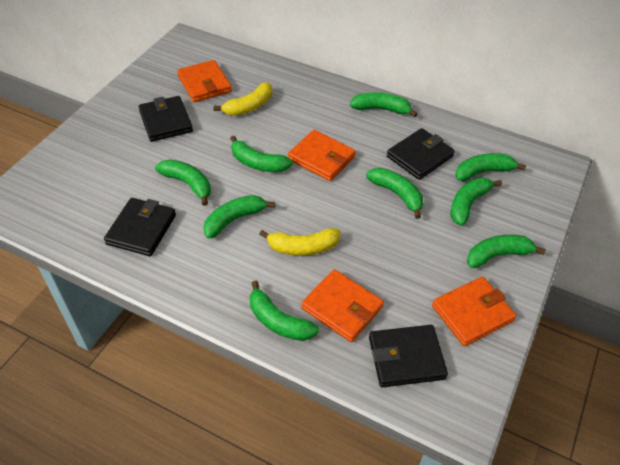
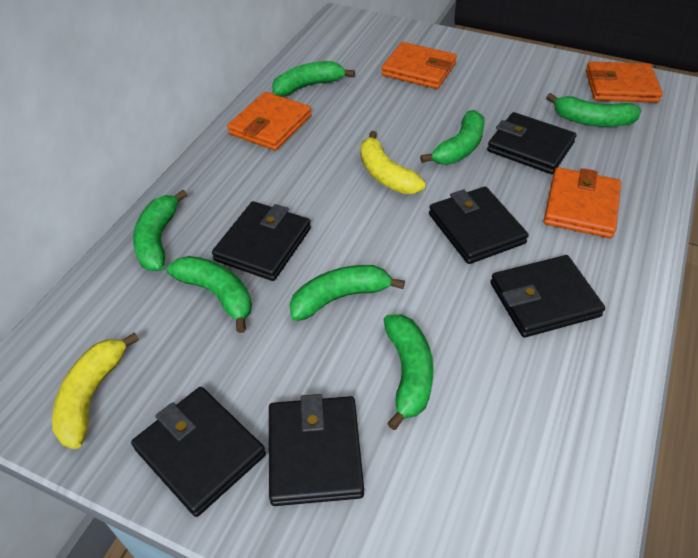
black wallet: [104,198,176,256] [138,96,193,142] [369,325,448,387] [387,128,455,180] = 4 -> [131,387,266,517] [212,201,311,281] [269,394,364,506] [429,187,529,264] [487,112,577,174] [490,255,605,337] = 6
green banana: [155,159,211,206] [203,195,275,238] [230,136,293,172] [250,281,319,341] [350,92,417,117] [366,168,423,219] [450,178,502,226] [455,153,526,181] [467,235,546,268] = 9 -> [133,190,187,271] [166,256,252,333] [272,61,355,97] [289,265,405,321] [384,314,434,430] [420,110,485,164] [546,93,642,127] = 7

